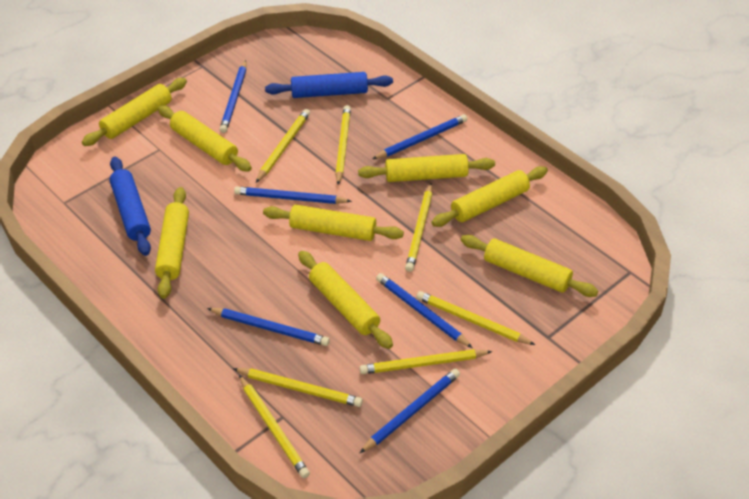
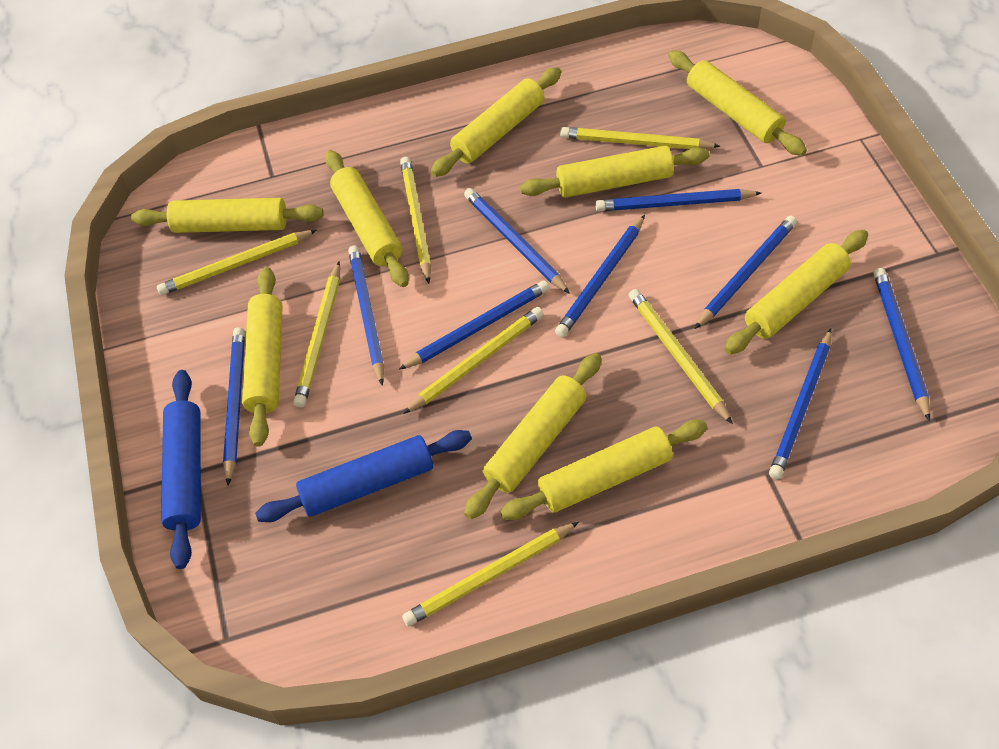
blue pencil: [207,308,330,346] [219,60,246,133] [234,186,352,204] [360,369,460,453] [373,114,467,159] [376,273,473,348] = 6 -> [223,327,245,486] [348,246,384,386] [398,280,549,370] [464,188,570,294] [555,215,645,337] [595,189,761,211] [695,216,797,329] [769,329,832,479] [874,268,930,422] = 9
yellow rolling pin: [82,78,187,146] [155,187,189,299] [158,105,252,172] [263,205,404,241] [298,251,393,349] [358,154,495,182] [431,166,548,227] [461,235,598,297] = 8 -> [131,198,324,233] [242,267,283,447] [325,150,409,287] [431,67,561,177] [464,353,602,519] [500,420,707,520] [520,146,709,198] [668,50,807,156] [724,230,868,355] = 9

